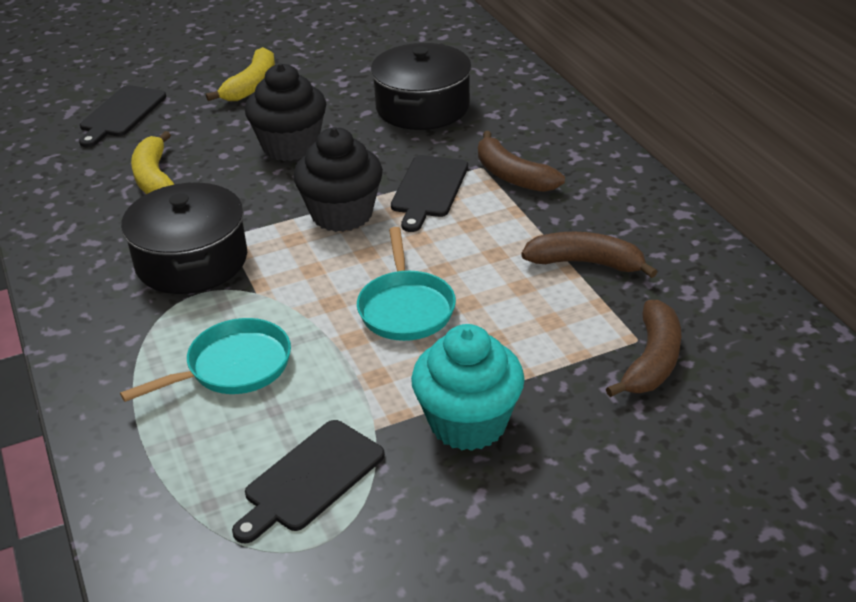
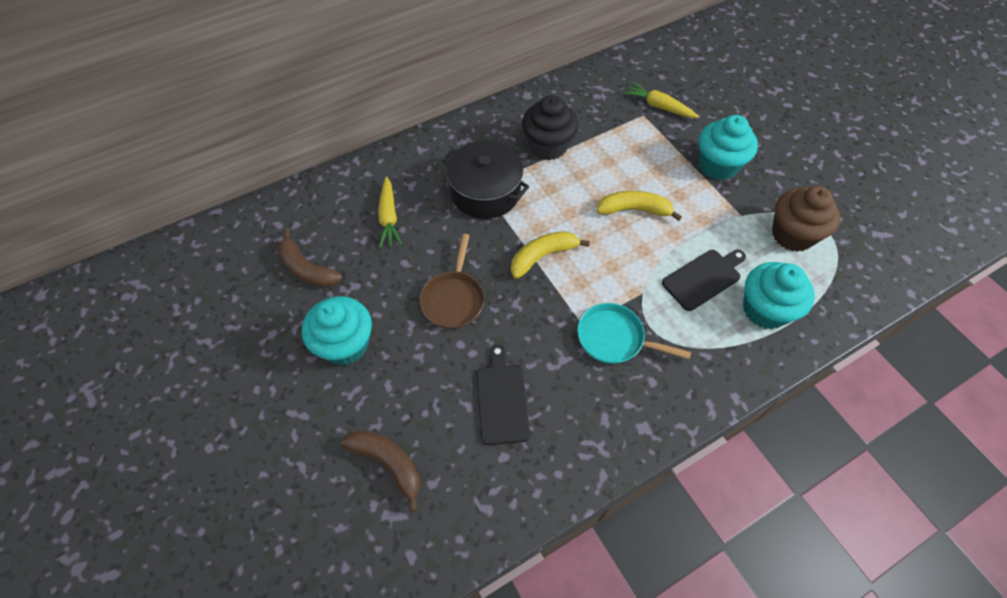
black cupcake: [245,63,326,161] [293,127,383,232] = 2 -> [522,95,578,160] = 1
black cutting board: [79,85,166,147] [232,420,385,543] [391,155,468,232] = 3 -> [477,344,530,445] [662,250,746,311] = 2
black pot: [121,182,247,294] [371,43,472,130] = 2 -> [442,141,529,219] = 1
brown banana: [478,131,565,192] [521,232,657,278] [606,300,682,397] = 3 -> [278,229,342,287] [341,430,420,512] = 2
brown cupcake: none = 0 -> [772,186,840,252] = 1
brown pan: none = 0 -> [419,234,485,329] = 1
turquoise cupcake: [411,324,525,451] = 1 -> [302,296,372,365] [699,115,758,180] [743,262,815,329] = 3
turquoise pan: [120,318,291,402] [357,227,456,341] = 2 -> [577,303,691,364] = 1
yellow carrot: none = 0 -> [378,177,402,248] [623,82,699,118] = 2

